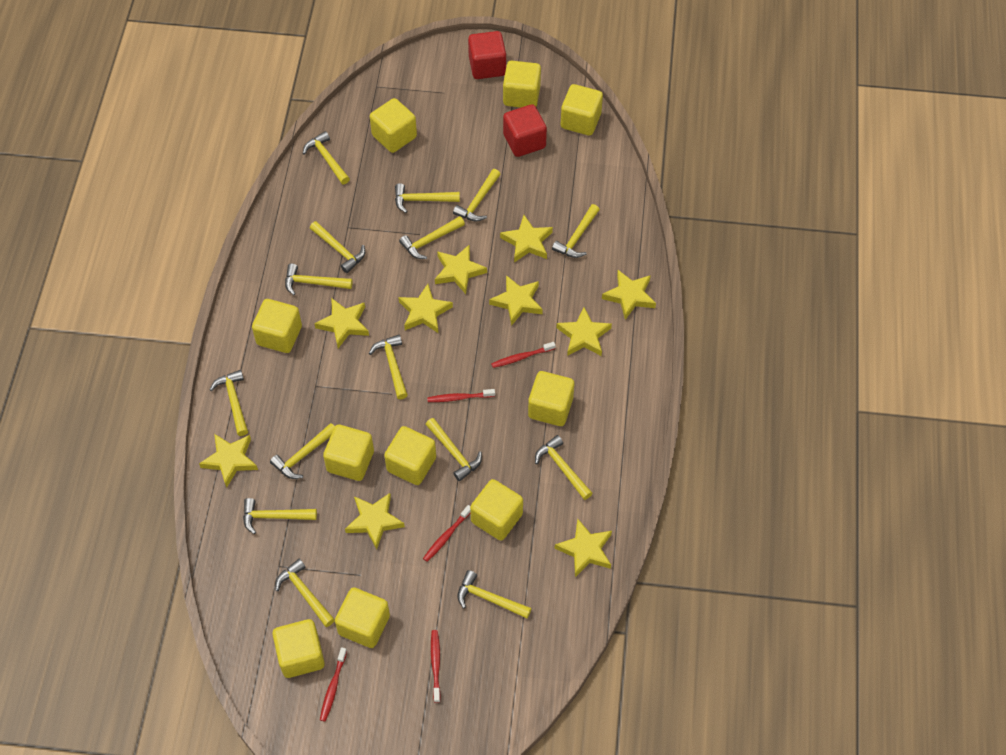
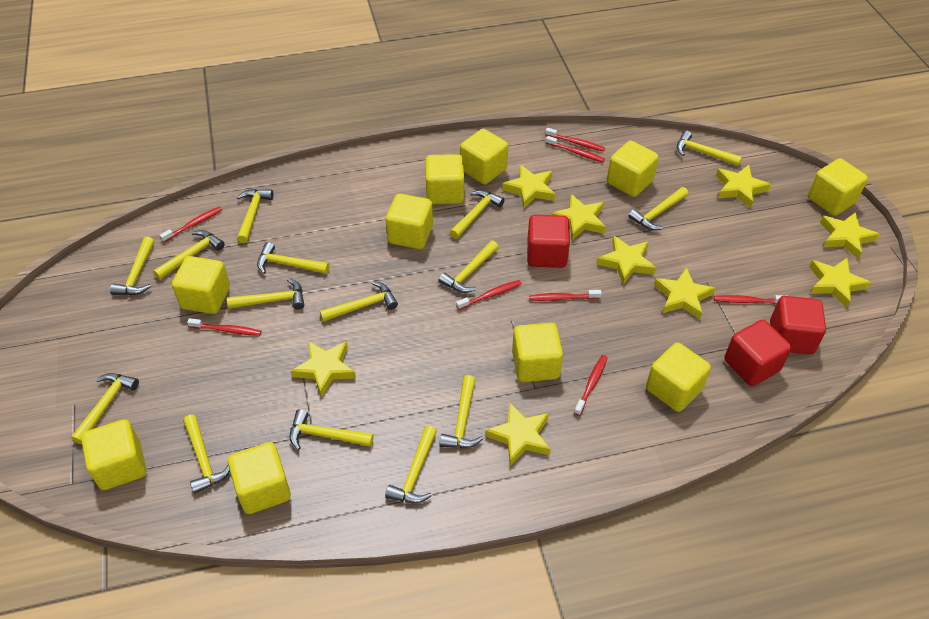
red cube: [468,31,506,79] [503,104,547,157] = 2 -> [527,215,570,268] [724,320,791,386] [770,296,826,354] = 3
red toothbrush: [320,647,347,722] [423,505,471,562] [427,389,495,402] [431,630,441,703] [491,342,556,368] = 5 -> [160,206,222,242] [187,318,261,336] [456,280,521,310] [529,290,602,301] [545,128,605,152] [546,136,605,162] [574,355,608,416] [714,295,785,304] = 8
yellow star: [199,434,258,487] [314,298,369,348] [345,493,405,549] [398,284,453,333] [435,245,487,294] [489,275,543,325] [500,215,553,262] [555,519,612,577] [556,307,612,356] [602,270,656,320] = 10 -> [291,341,356,397] [485,402,551,466] [502,165,555,208] [551,194,606,240] [597,235,656,285] [654,267,715,319] [716,165,771,208] [810,258,871,308] [820,212,880,259] = 9

